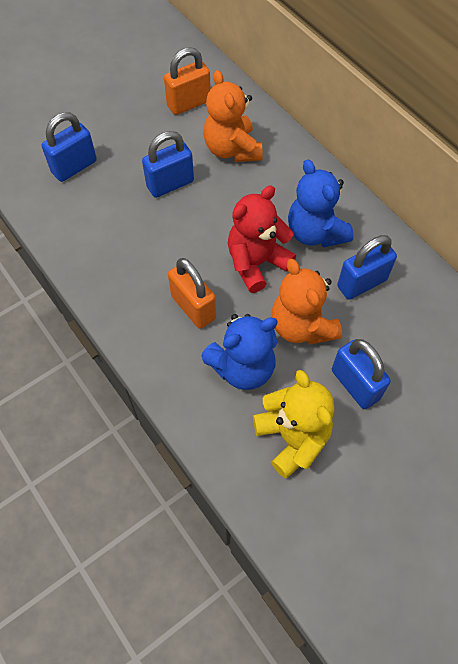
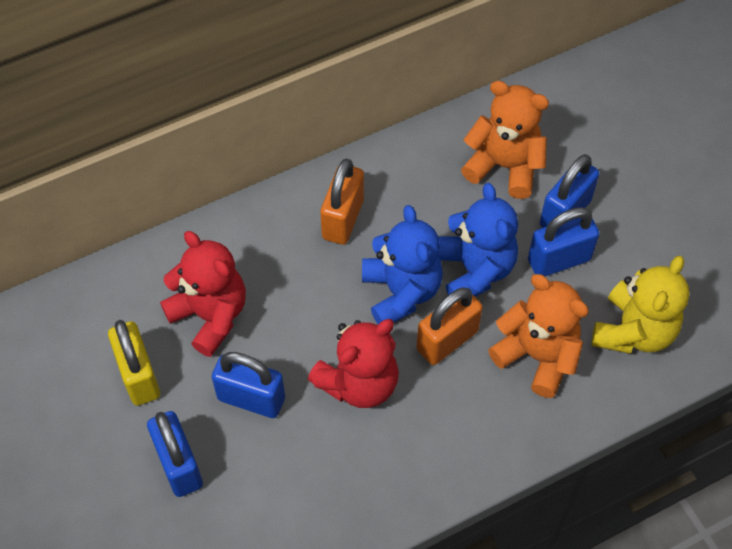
red teddy bear: [228,186,296,293] = 1 -> [160,231,246,357] [308,319,399,408] = 2
yellow padlock: none = 0 -> [108,320,160,406] = 1

